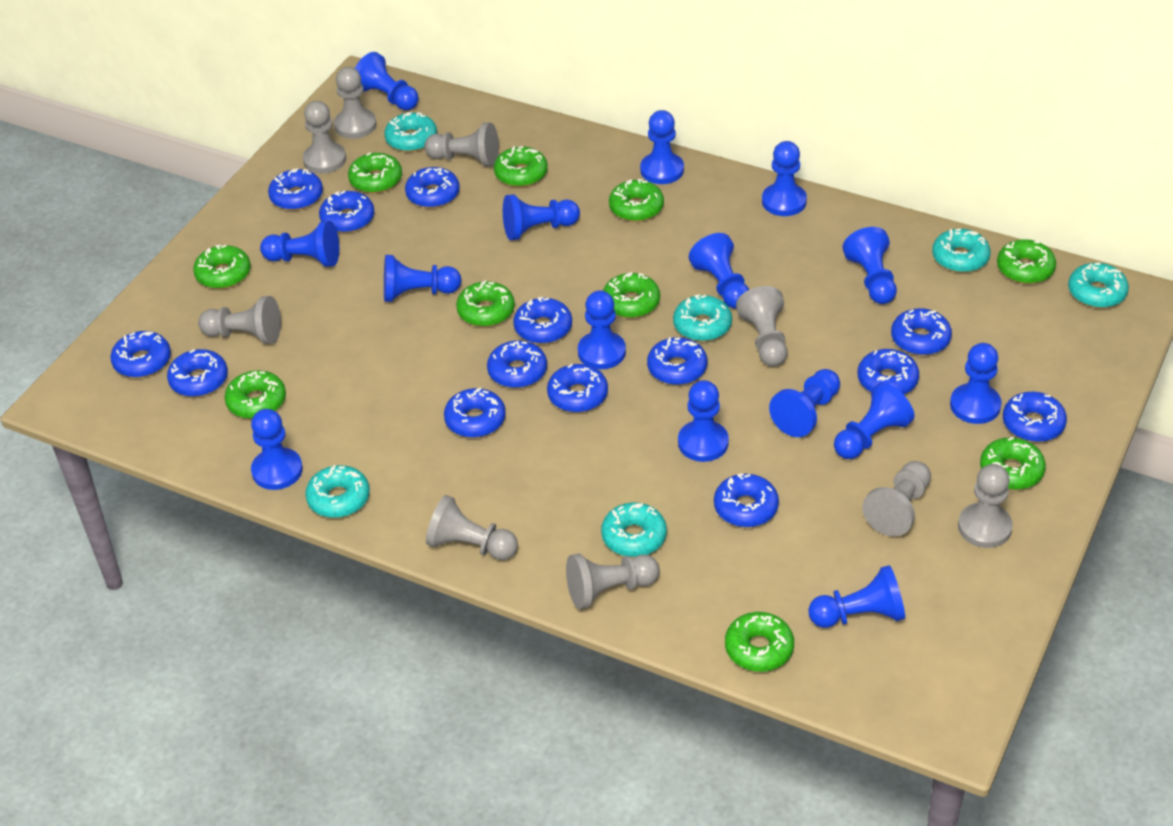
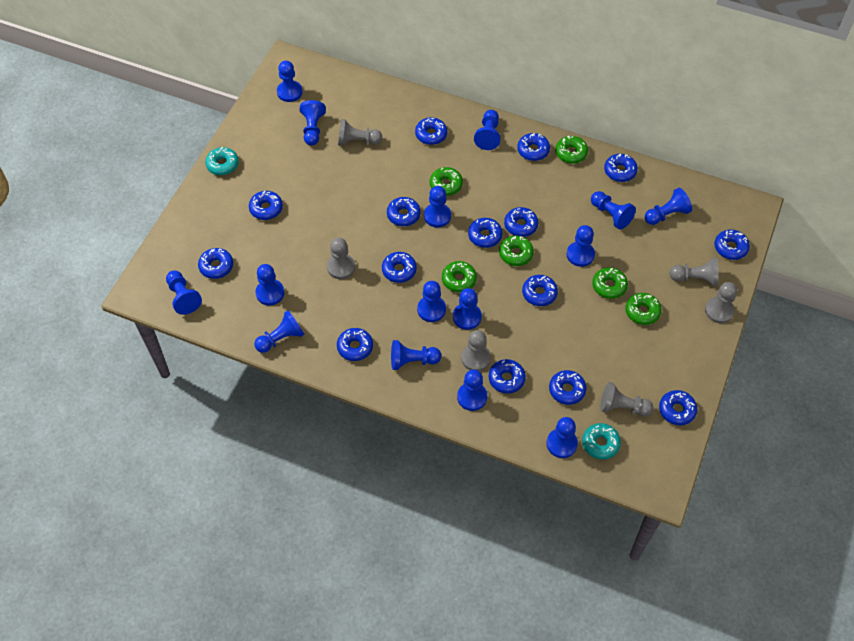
blue donut: [110,331,171,378] [167,349,228,397] [268,168,323,210] [319,191,374,233] [405,167,460,208] [444,388,506,438] [487,341,547,388] [513,297,572,344] [547,364,608,412] [647,337,707,385] [714,474,779,527] [858,349,919,395] [891,308,952,355] [1003,392,1067,442] = 14 -> [198,248,233,279] [249,191,283,220] [337,328,373,361] [382,252,417,283] [387,197,421,226] [415,117,447,145] [468,218,503,248] [489,359,526,394] [504,207,538,237] [517,133,550,161] [522,275,558,306] [549,370,587,405] [604,154,638,182] [659,390,697,425] [715,229,750,260] = 15
green donut: [193,245,251,289] [224,370,286,419] [348,152,402,193] [456,280,515,327] [494,146,548,187] [603,272,660,318] [609,179,664,222] [725,612,794,672] [980,437,1046,490] [997,239,1056,284] = 10 -> [430,167,463,196] [442,261,477,292] [499,236,534,266] [555,136,588,164] [592,267,628,299] [625,293,662,325] = 6
grey pawn: [198,296,281,344] [303,101,346,174] [334,67,377,139] [424,123,499,166] [426,495,518,560] [566,554,660,609] [736,286,788,367] [862,461,931,536] [958,464,1013,548] = 9 -> [327,238,355,279] [338,119,382,146] [461,330,491,371] [600,382,654,417] [670,258,719,286] [705,282,737,323] = 6
turquoise donut: [305,465,370,518] [384,112,437,152] [601,502,667,557] [673,295,732,341] [932,229,991,273] [1068,263,1129,308] = 6 -> [205,147,239,175] [582,423,621,459] = 2

